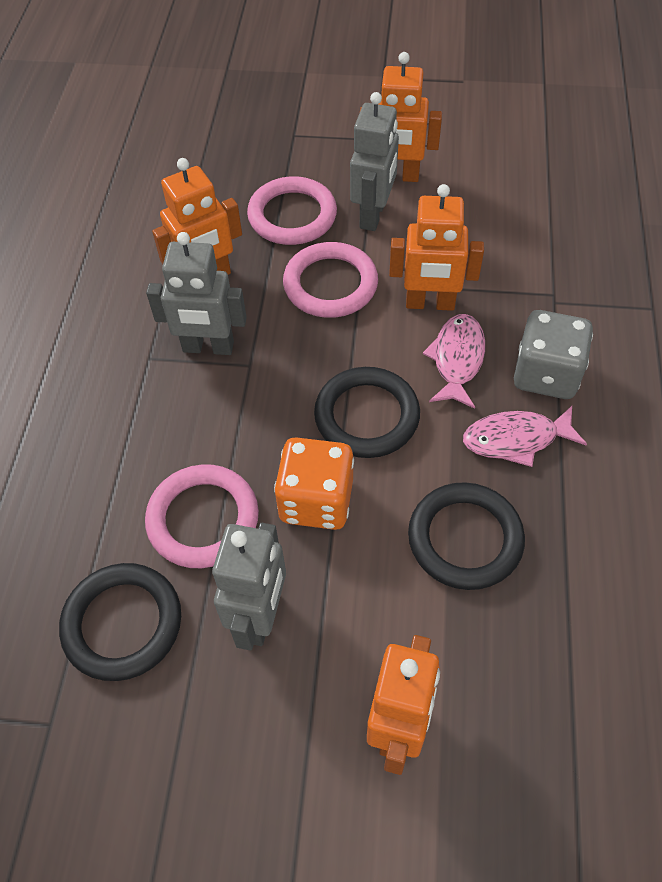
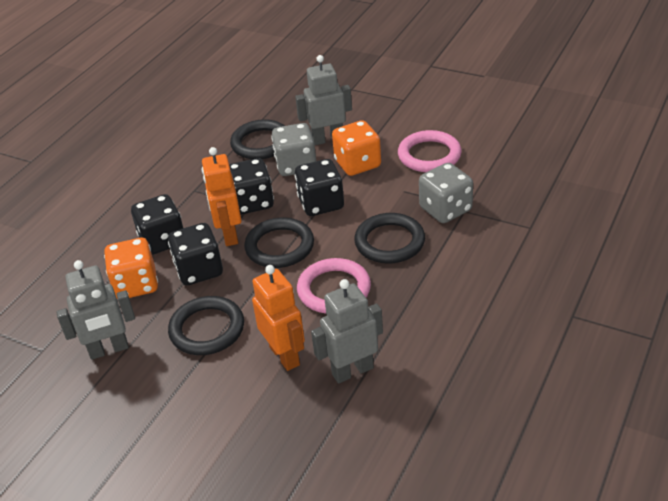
black dice: none = 0 -> [131,194,183,255] [168,223,223,285] [229,158,274,215] [295,159,344,216] = 4
black ring: [59,563,181,681] [314,367,420,458] [408,482,525,590] = 3 -> [168,296,244,355] [230,119,285,159] [244,217,314,268] [354,213,425,263] = 4
grey dice: [514,310,593,399] = 1 -> [271,123,316,176] [419,163,473,223] = 2
orange dice: [274,437,354,530] = 1 -> [104,238,158,299] [332,120,381,176] = 2
orange robot: [152,158,242,275] [360,52,442,182] [367,635,440,775] [389,184,484,311] = 4 -> [202,147,242,246] [252,265,305,371] = 2
pink fish: [423,314,485,409] [463,406,587,467] = 2 -> none = 0
pink ring: [145,464,259,568] [247,176,337,245] [283,242,378,318] = 3 -> [297,258,371,313] [398,130,462,172] = 2

